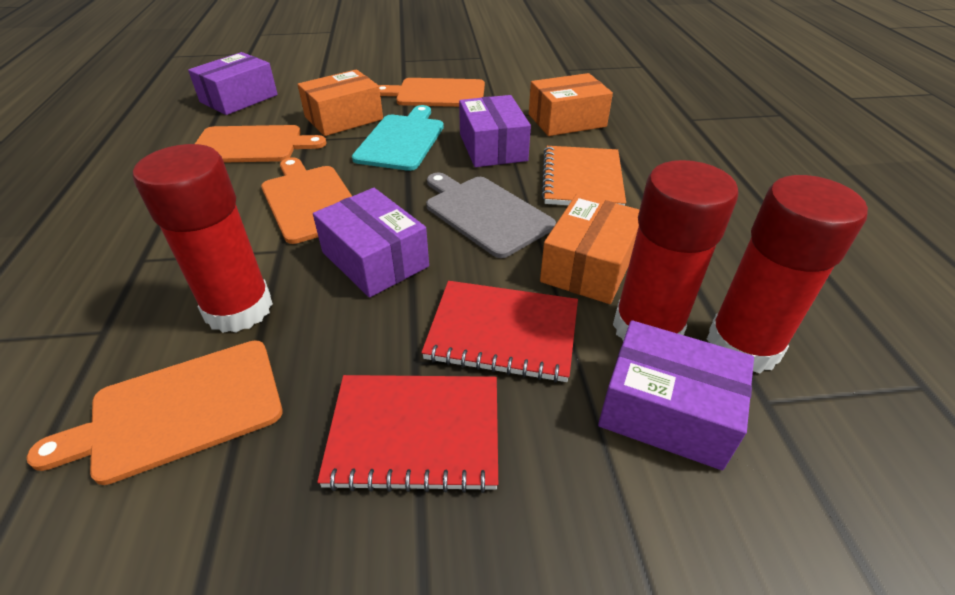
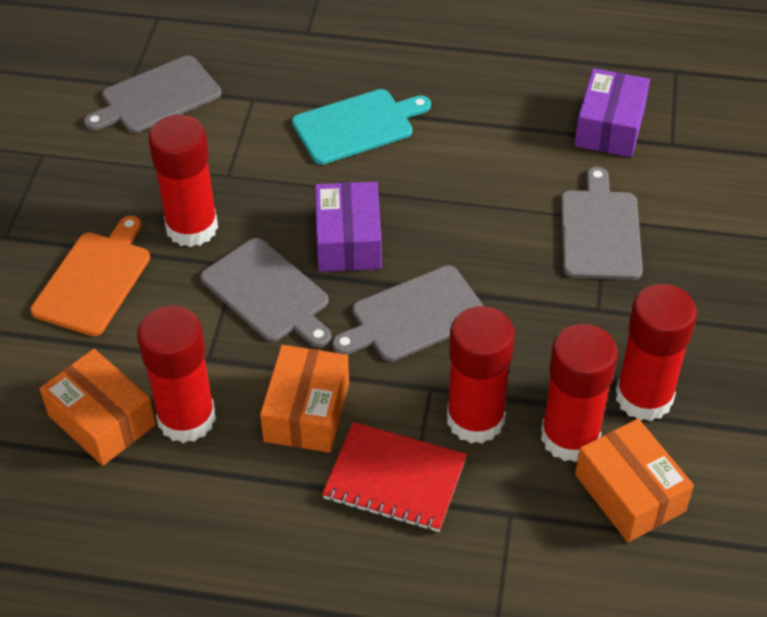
grey cutting board: [426,173,556,258] = 1 -> [84,55,221,133] [200,238,331,348] [332,265,484,362] [561,167,643,280] = 4
orange cutting board: [27,340,282,485] [195,125,327,163] [261,158,352,244] [379,78,485,107] = 4 -> [30,216,150,336] = 1
orange notebook: [541,146,626,206] = 1 -> none = 0
purple box: [188,52,278,115] [313,188,429,298] [459,95,531,167] [598,320,754,470] = 4 -> [315,182,382,272] [574,68,650,157] = 2
red glue stick: [133,144,273,333] [613,160,738,341] [707,175,868,374] = 3 -> [137,305,216,443] [148,115,218,247] [447,306,515,444] [541,324,618,462] [616,284,697,421] = 5
red notebook: [317,375,498,493] [421,281,578,383] = 2 -> [322,422,467,532] = 1

